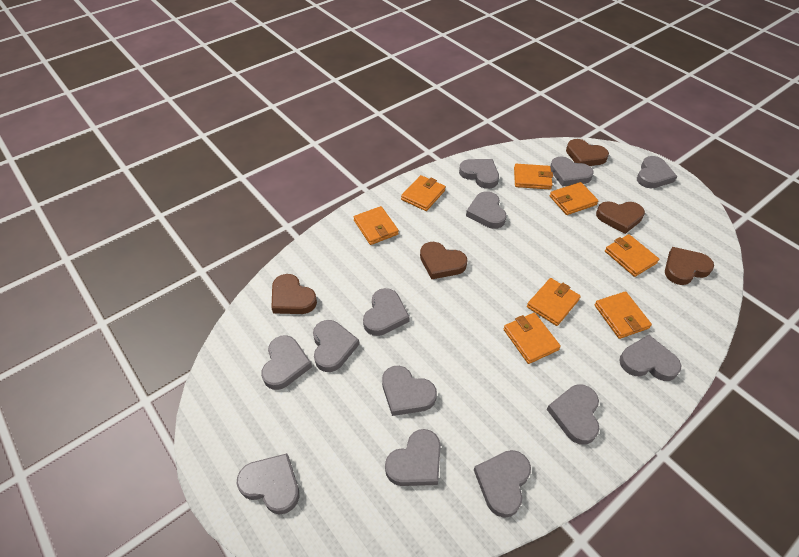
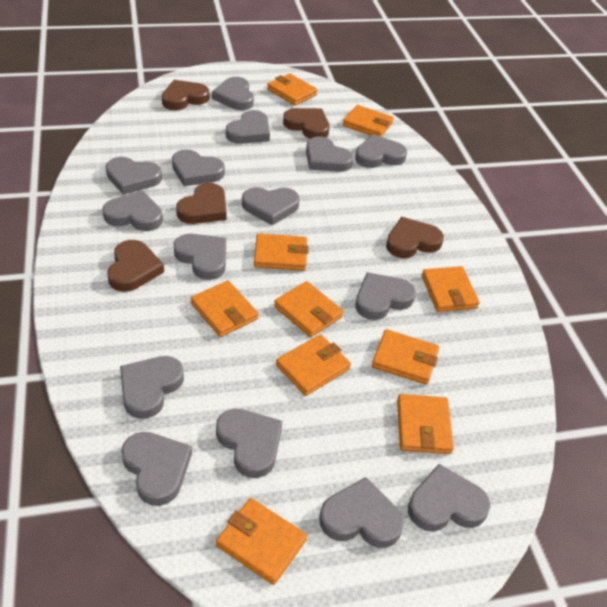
grey heart: [237,453,299,515] [261,335,312,390] [313,320,359,372] [363,288,410,336] [382,366,437,416] [385,429,441,486] [459,159,499,189] [466,191,507,229] [474,450,531,518] [547,385,600,445] [550,157,594,187] [619,335,682,381] [637,156,677,188] = 13 -> [102,191,163,231] [106,157,162,195] [120,356,184,419] [121,432,192,506] [172,149,225,186] [174,234,226,280] [212,77,254,110] [216,409,282,478] [226,110,270,144] [242,187,300,225] [306,136,353,172] [319,477,404,548] [355,134,407,168] [356,272,416,320] [408,464,490,532] = 15
orange wallet: [354,206,399,245] [401,175,446,211] [504,313,561,364] [514,164,553,189] [527,278,581,326] [550,182,599,215] [595,291,652,339] [605,234,659,277] = 8 -> [191,281,258,337] [216,498,307,585] [254,233,309,271] [267,73,318,106] [274,281,344,337] [276,334,351,396] [343,105,394,137] [372,329,439,385] [397,394,454,454] [422,266,480,312] = 10

